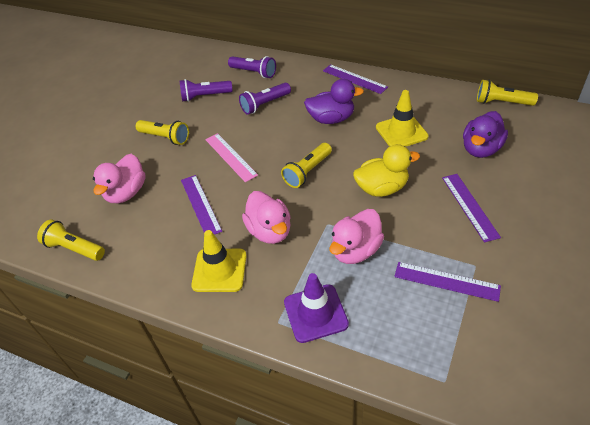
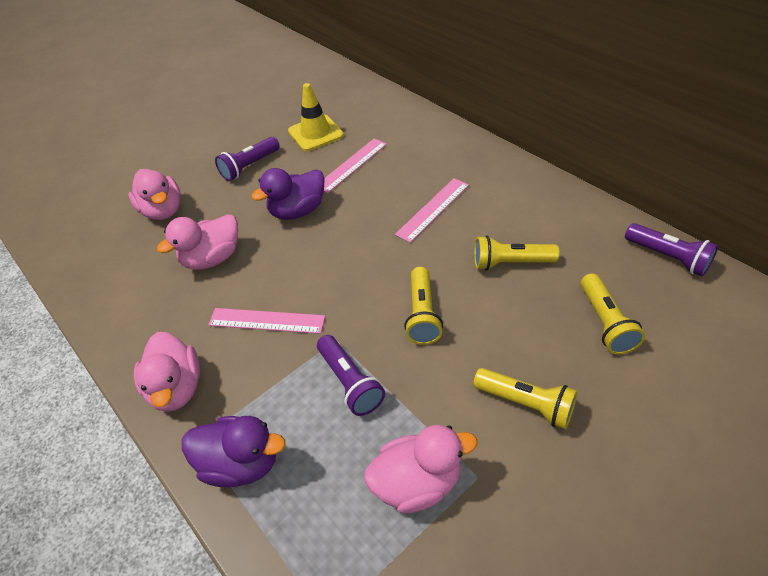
pink duck: [93,154,145,203] [242,191,291,244] [329,209,384,264] = 3 -> [128,169,181,220] [134,332,200,412] [157,214,238,270] [364,425,478,513] = 4
pink ruler: [205,133,258,182] = 1 -> [208,308,325,334] [324,138,387,193] [395,178,469,243] = 3
purple ruler: [181,175,222,235] [323,64,388,94] [394,262,501,302] [442,174,501,243] = 4 -> none = 0
purple traffic cone: [284,273,349,343] = 1 -> none = 0
yellow duck: [353,144,420,197] = 1 -> none = 0
yellow traffic cone: [191,230,247,292] [376,90,429,147] = 2 -> [288,83,344,151] = 1

